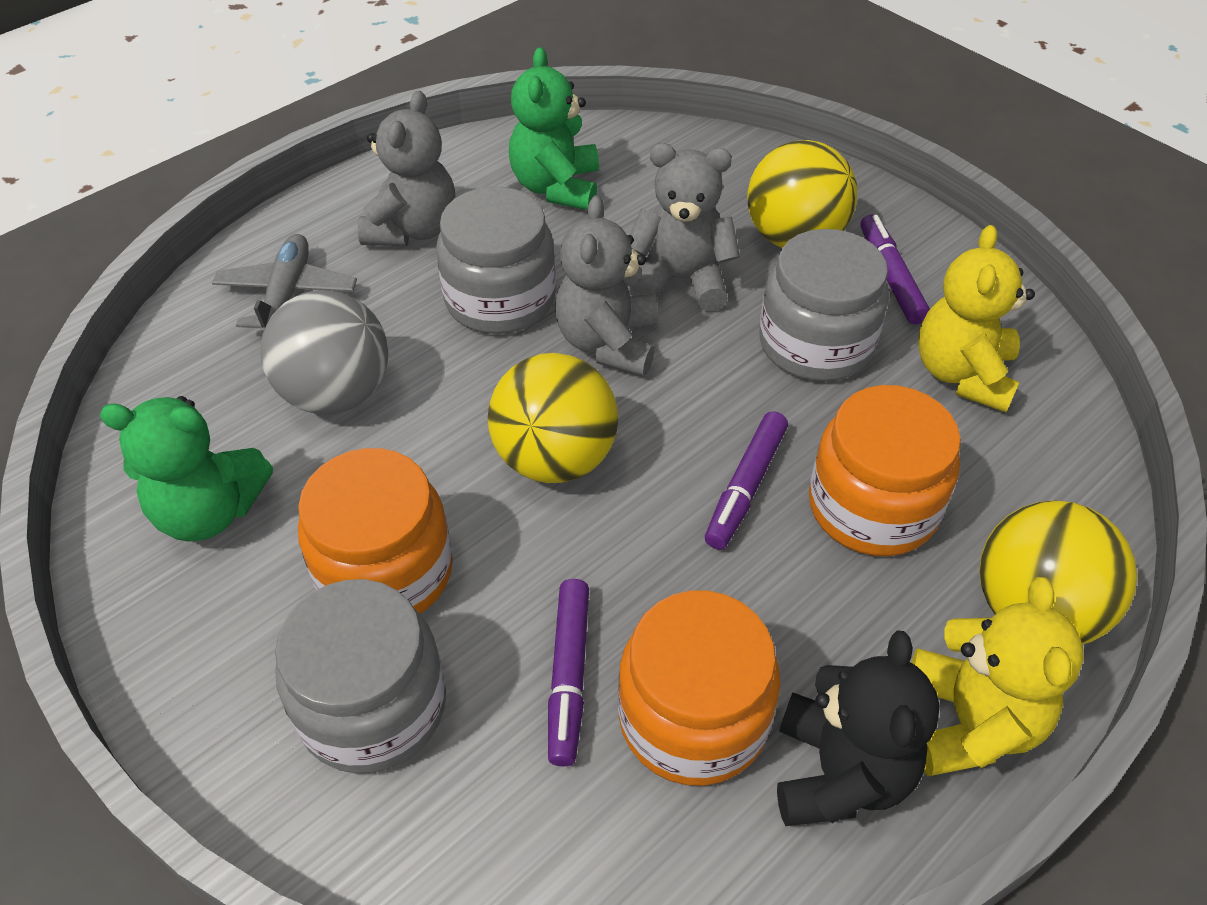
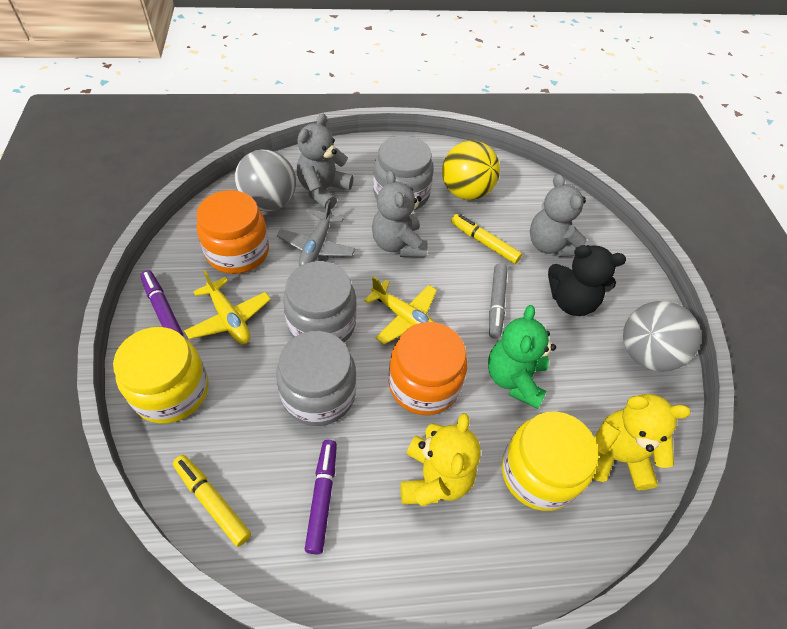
green teddy bear: [99,396,273,542] [509,47,599,210] = 2 -> [488,305,556,409] = 1
grey ball: [260,290,388,415] = 1 -> [234,149,296,212] [623,301,701,372] = 2
grey marker: none = 0 -> [489,263,508,339] = 1
orange jar: [298,448,453,614] [618,590,780,786] [809,385,961,556] = 3 -> [197,190,269,274] [388,322,467,415] = 2
purple marker: [548,579,589,766] [705,411,788,549] [861,214,930,324] = 3 -> [141,270,184,337] [305,440,337,554] = 2
yellow ball: [488,353,618,483] [747,140,857,248] [979,500,1137,644] = 3 -> [442,141,500,200] = 1
yellow jar: none = 0 -> [113,327,209,424] [501,411,598,511] = 2
yellow marker: none = 0 -> [173,455,251,547] [451,214,522,264] = 2
yellow plane: none = 0 -> [184,270,271,344] [364,276,437,344] = 2

